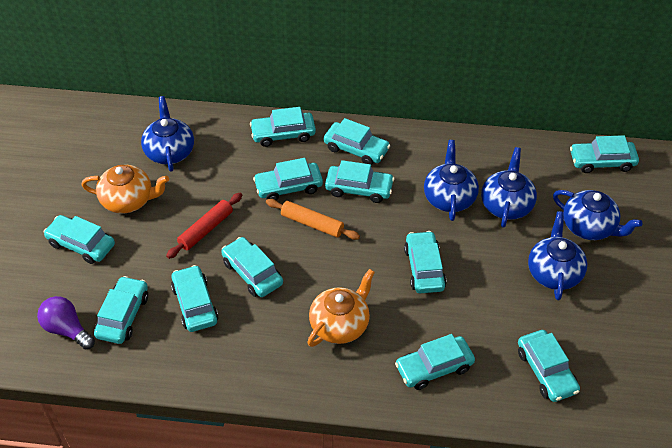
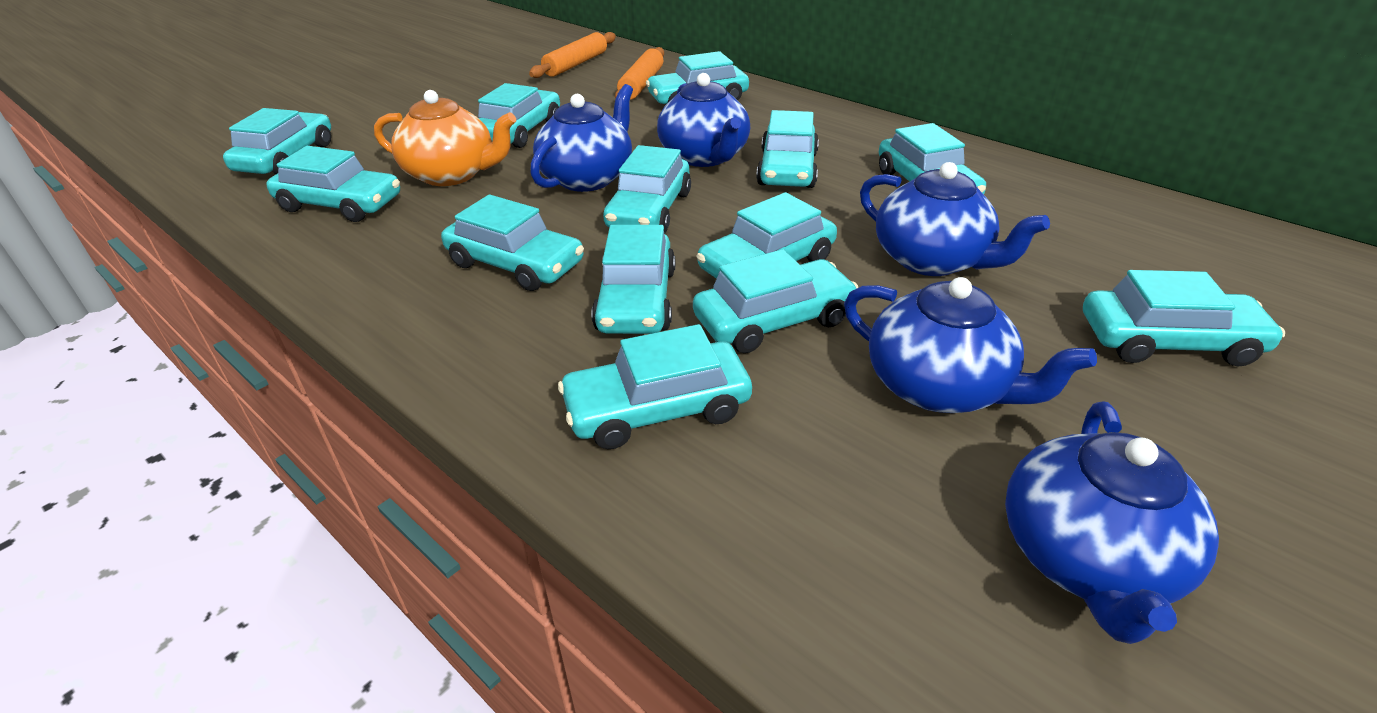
orange rolling pin: [266,199,360,240] = 1 -> [529,32,616,78] [615,47,664,100] = 2
orange teapot: [81,165,169,214] [307,269,375,347] = 2 -> [374,90,516,186] = 1
purple light bulb: [37,296,95,350] = 1 -> none = 0
red rolling pin: [166,193,242,259] = 1 -> none = 0
turquoise car: [44,215,115,264] [94,276,148,344] [171,265,218,332] [221,237,283,297] [250,107,316,147] [253,158,323,200] [324,118,390,165] [325,160,395,203] [395,334,475,390] [404,231,447,293] [518,330,580,402] [570,135,639,173] = 12 -> [223,108,331,174] [266,146,400,222] [441,195,584,291] [478,83,560,148] [558,324,752,449] [591,225,675,334] [603,145,691,233] [646,51,749,104] [693,249,858,353] [696,192,837,279] [756,110,819,188] [879,123,986,194] [1083,270,1285,366] = 13

